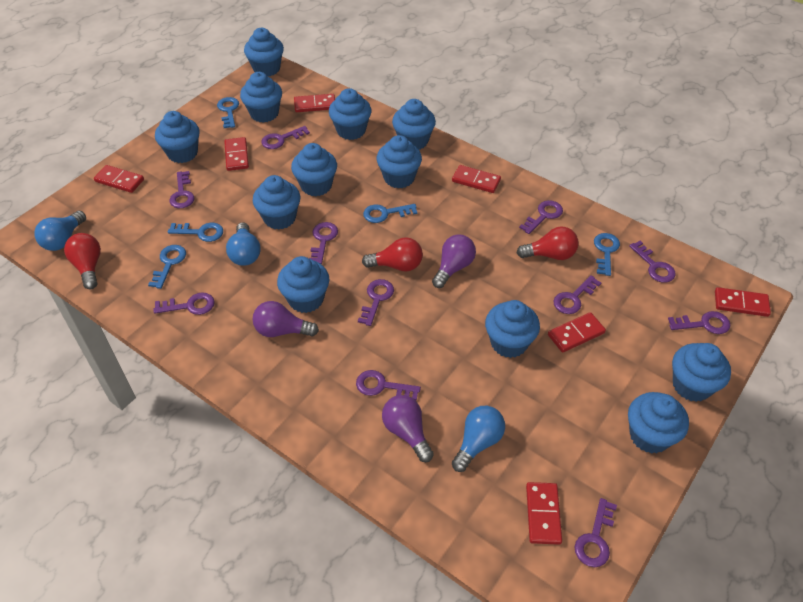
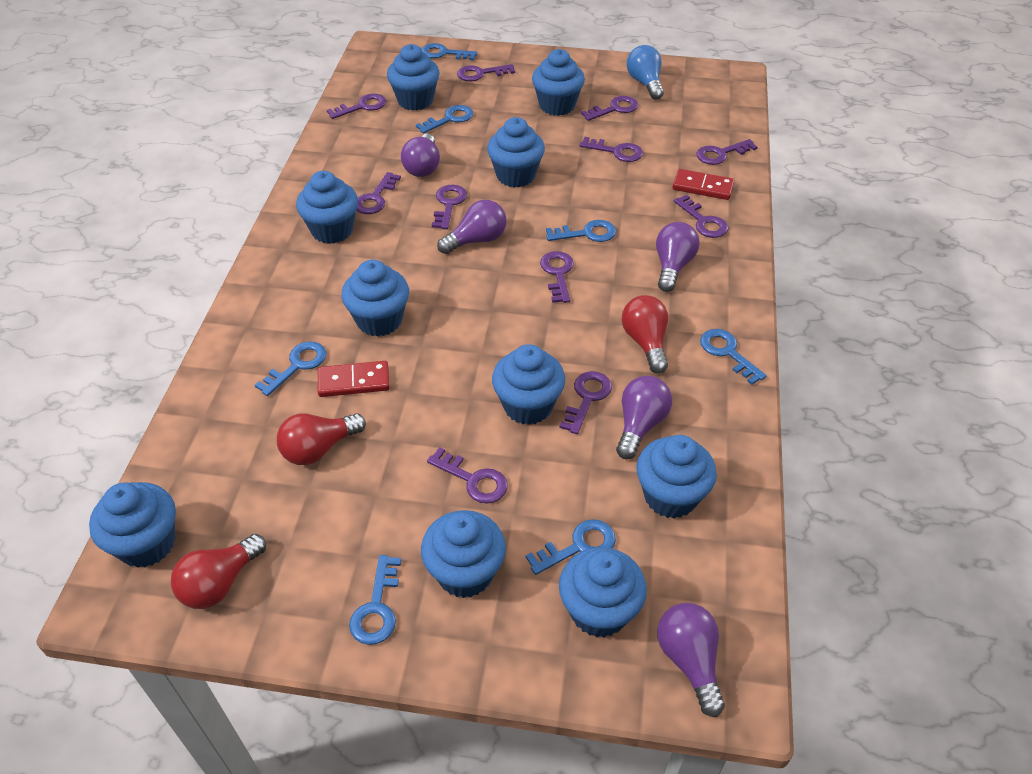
blue cupcake: [155,111,200,163] [240,72,282,123] [244,28,284,77] [253,175,300,230] [277,256,329,313] [291,143,337,196] [329,88,371,140] [377,135,422,188] [392,99,436,150] [485,300,540,358] [628,392,689,454] [672,343,731,402] = 12 -> [89,482,176,568] [296,171,358,244] [341,259,409,337] [387,44,440,111] [421,510,506,598] [487,117,545,188] [492,344,565,425] [532,49,585,116] [559,547,647,637] [636,435,717,518] = 10
blue key: [148,245,186,289] [168,223,223,242] [217,97,239,128] [363,204,417,223] [594,233,620,276] = 5 -> [255,341,326,396] [349,555,401,645] [416,105,473,134] [422,43,477,60] [526,519,616,575] [546,220,616,242] [700,329,767,385] = 7
blue light bulb: [34,211,86,251] [226,223,260,266] [452,406,505,472] = 3 -> [627,45,664,100] = 1
purple light bulb: [252,301,319,337] [382,395,434,462] [432,235,476,288] = 3 -> [401,134,440,177] [437,200,507,254] [616,376,672,459] [656,222,700,292] [657,603,725,717] = 5
red domino: [94,165,144,193] [224,137,249,171] [294,94,335,112] [452,165,501,193] [526,482,562,545] [548,312,606,353] [715,287,771,317] = 7 -> [318,361,390,397] [672,169,734,200] = 2

